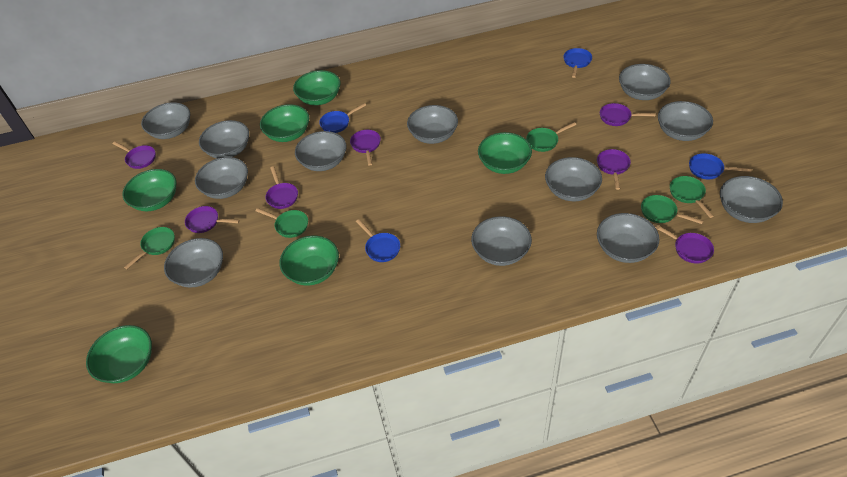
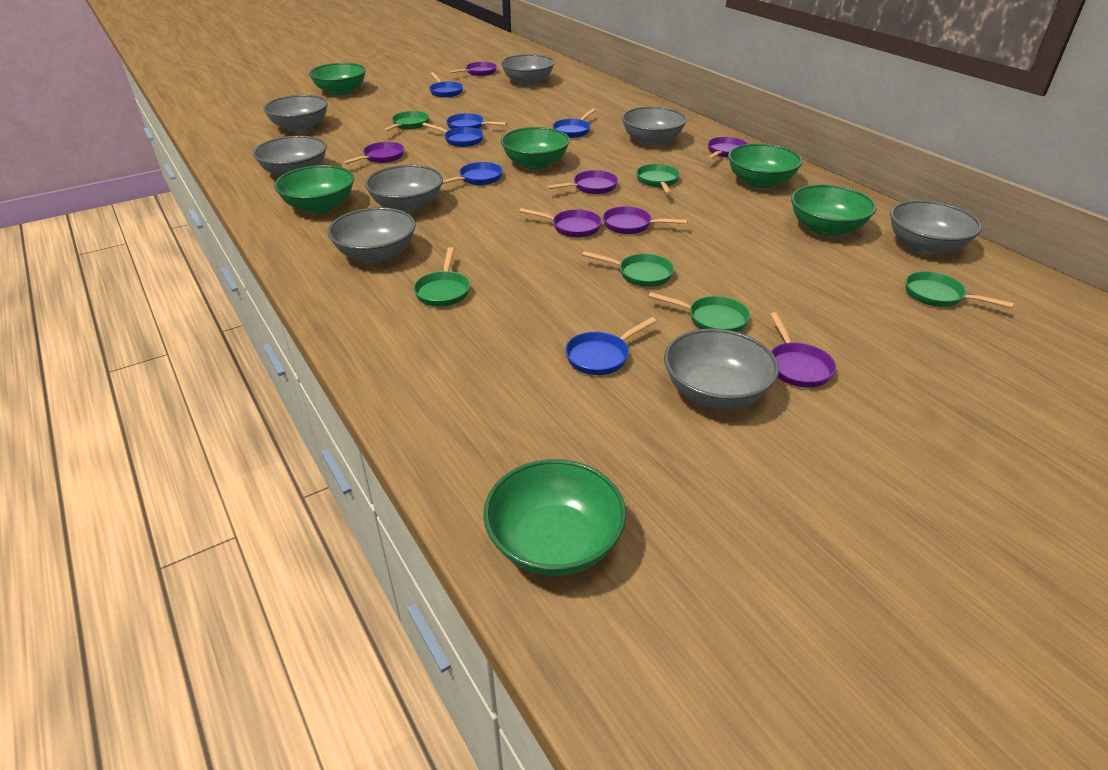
blue pan: [319,103,366,133] [356,219,400,262] [563,48,592,78] [689,153,752,180] = 4 -> [422,123,484,147] [429,72,463,97] [442,162,503,185] [446,113,508,129] [552,108,596,138] [565,317,657,375] = 6
green pan: [124,227,175,269] [255,208,308,238] [526,122,576,152] [641,195,703,224] [670,176,713,218] = 5 -> [383,111,429,132] [413,247,470,307] [582,251,674,287] [636,164,680,195] [649,292,750,332] [906,271,1014,308] = 6
grey bowl: [141,102,190,139] [164,238,223,287] [195,157,248,199] [199,120,249,158] [295,131,346,171] [407,105,458,144] [471,216,532,266] [545,157,602,201] [597,213,659,263] [619,64,671,100] [658,101,713,141] [720,176,783,223] = 12 -> [253,136,327,176] [263,95,328,132] [327,207,416,263] [365,165,443,213] [501,54,555,86] [622,107,687,146] [664,328,779,409] [890,200,982,255] = 8

